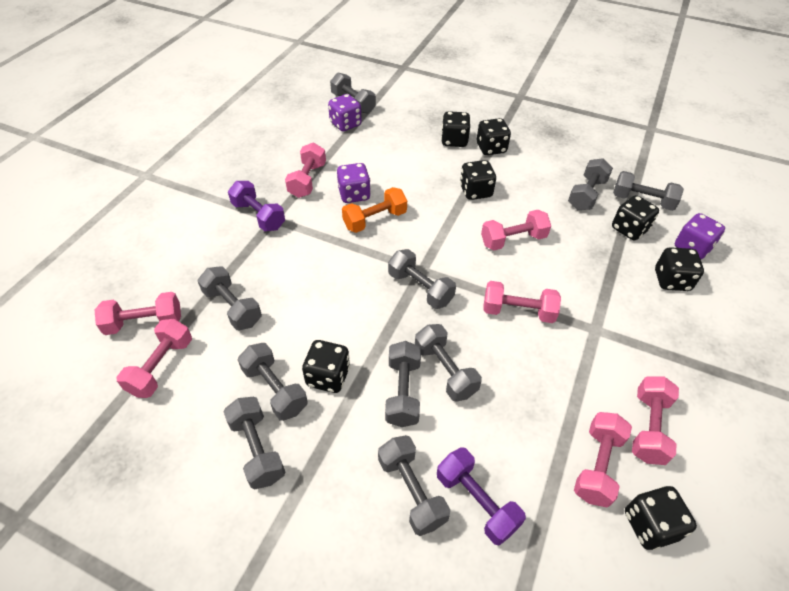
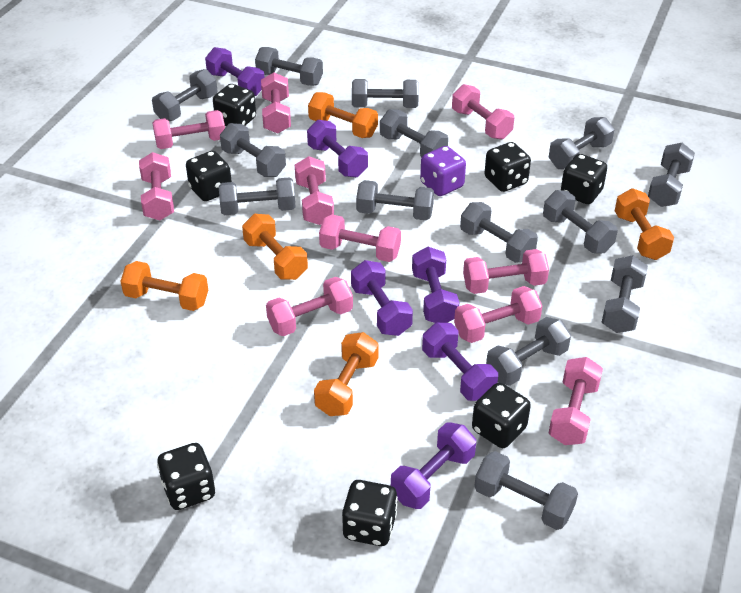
grey dumbbell: [197,266,262,330] [223,396,285,490] [238,343,308,421] [330,73,376,114] [378,435,450,536] [385,341,421,427] [388,249,456,309] [415,324,482,402] [568,158,613,210] [613,171,684,211] = 10 -> [152,69,217,121] [219,177,295,215] [220,123,286,177] [255,47,323,86] [352,79,419,108] [356,180,434,220] [380,109,448,157] [460,202,538,263] [474,451,578,530] [486,317,571,386] [543,190,618,253] [549,117,614,169] [602,255,648,333] [648,143,695,207] = 14
orange dumbbell: [342,187,407,233] = 1 -> [120,261,208,311] [242,214,308,280] [308,92,378,138] [314,332,379,416] [615,188,674,260] = 5
pink dumbbell: [95,292,181,335] [116,319,192,398] [285,143,326,198] [481,210,551,251] [484,281,561,323] [574,412,632,507] [632,376,679,465] = 7 -> [139,152,174,220] [152,110,225,149] [261,73,291,134] [266,277,353,336] [295,156,334,225] [319,214,401,262] [452,84,514,140] [454,286,542,343] [463,249,549,294] [549,357,603,445] = 10
purple dice: [328,94,362,132] [337,163,371,203] [675,213,725,259] = 3 -> [420,146,466,196] = 1
purple dumbbell: [228,181,285,231] [437,447,526,546] = 2 -> [205,47,265,96] [307,120,368,177] [351,260,413,336] [391,422,476,509] [412,247,459,323] [422,323,498,401] = 6

